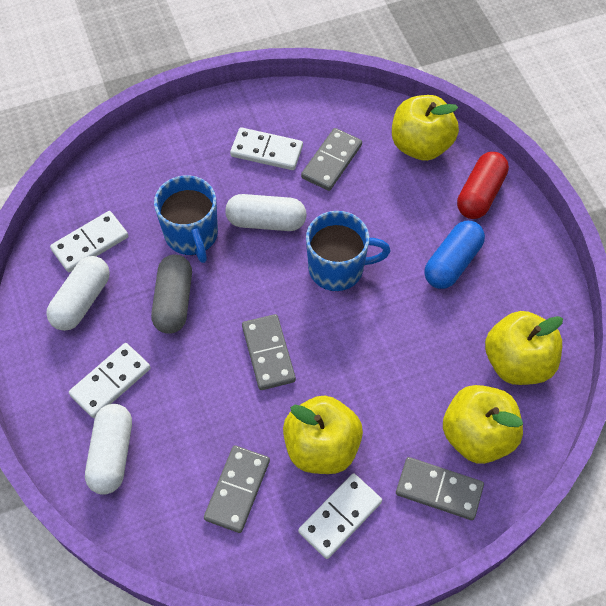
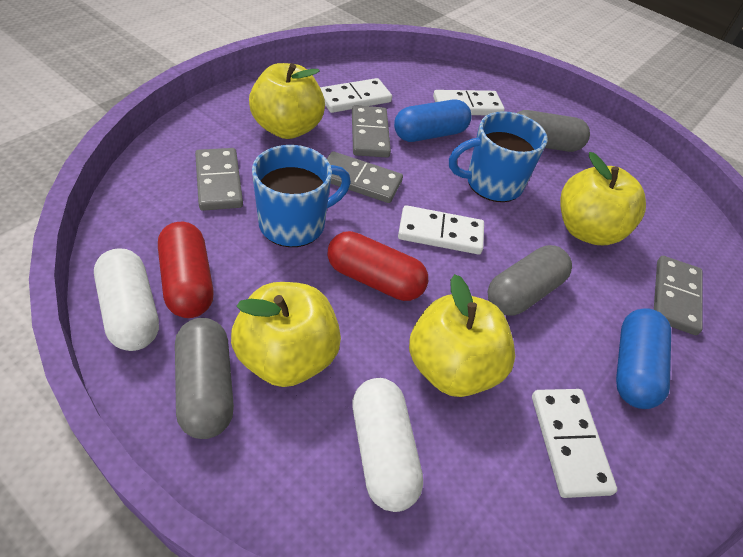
blue capsule: [424,221,485,289] = 1 -> [394,100,471,142] [616,308,671,409] = 2
grey capsule: [151,254,192,334] = 1 -> [175,318,234,439] [488,245,572,316] [517,110,590,152] = 3
red capsule: [457,152,509,219] = 1 -> [158,222,213,318] [328,231,428,301] = 2
white capsule: [46,256,110,331] [85,404,132,495] [225,194,307,231] = 3 -> [94,248,159,351] [352,378,423,512] = 2

